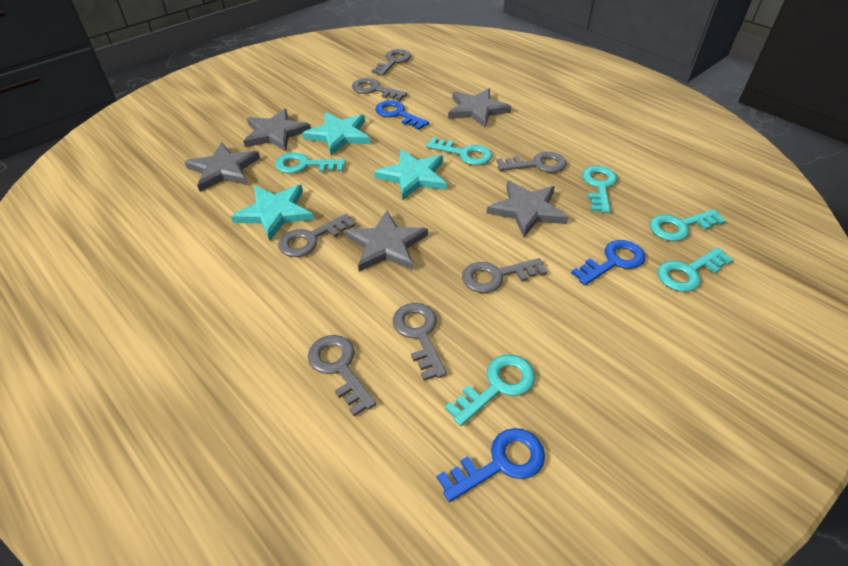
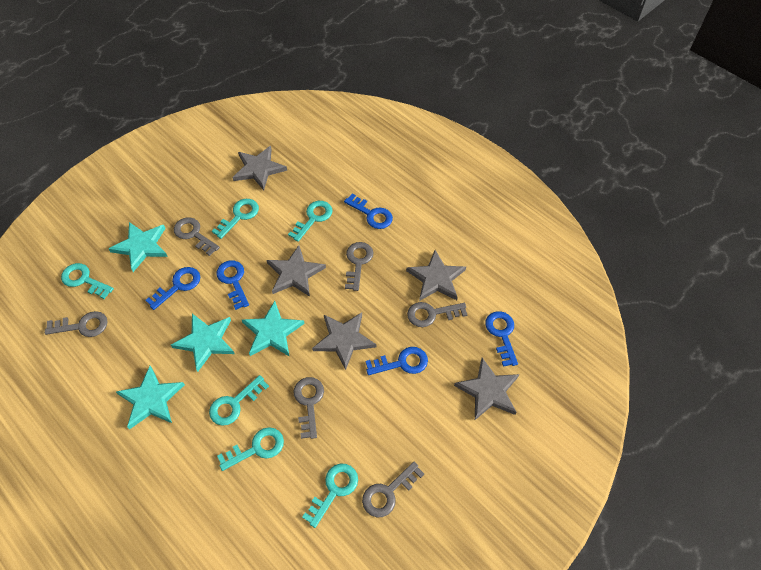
blue key: [375,100,429,130] [437,428,545,502] [571,240,645,285] = 3 -> [146,267,200,310] [217,260,249,310] [344,193,393,229] [366,347,428,375] [485,311,518,367] = 5
grey key: [278,214,355,257] [308,335,376,416] [352,78,407,101] [372,49,411,76] [393,303,447,381] [462,258,547,293] [497,152,567,173] = 7 -> [45,311,108,337] [174,217,220,256] [293,377,324,439] [345,242,373,291] [362,462,424,517] [407,302,467,327] = 6
turquoise star: [231,185,314,241] [302,112,370,156] [374,149,447,201] = 3 -> [109,222,168,272] [116,366,185,430] [171,314,235,372] [242,301,305,357] = 4

